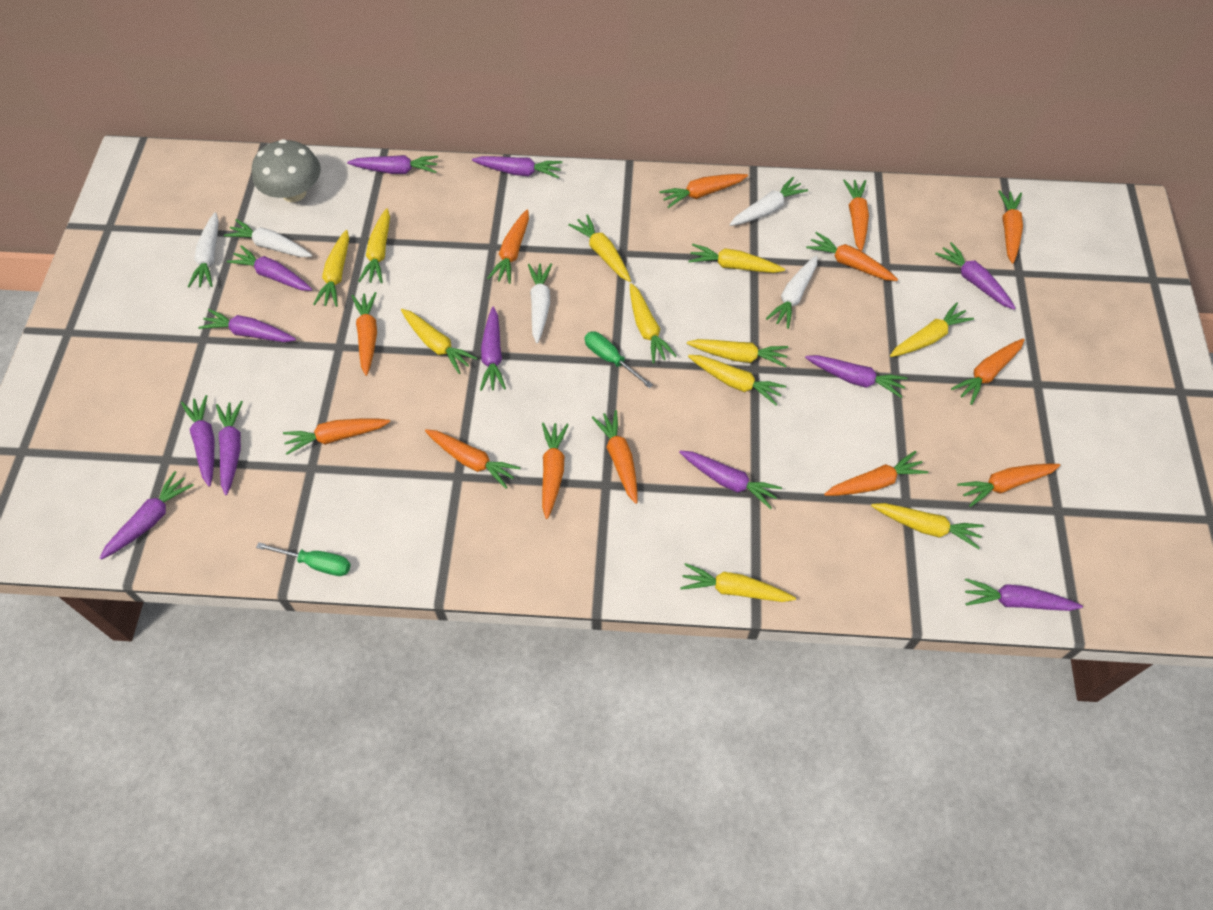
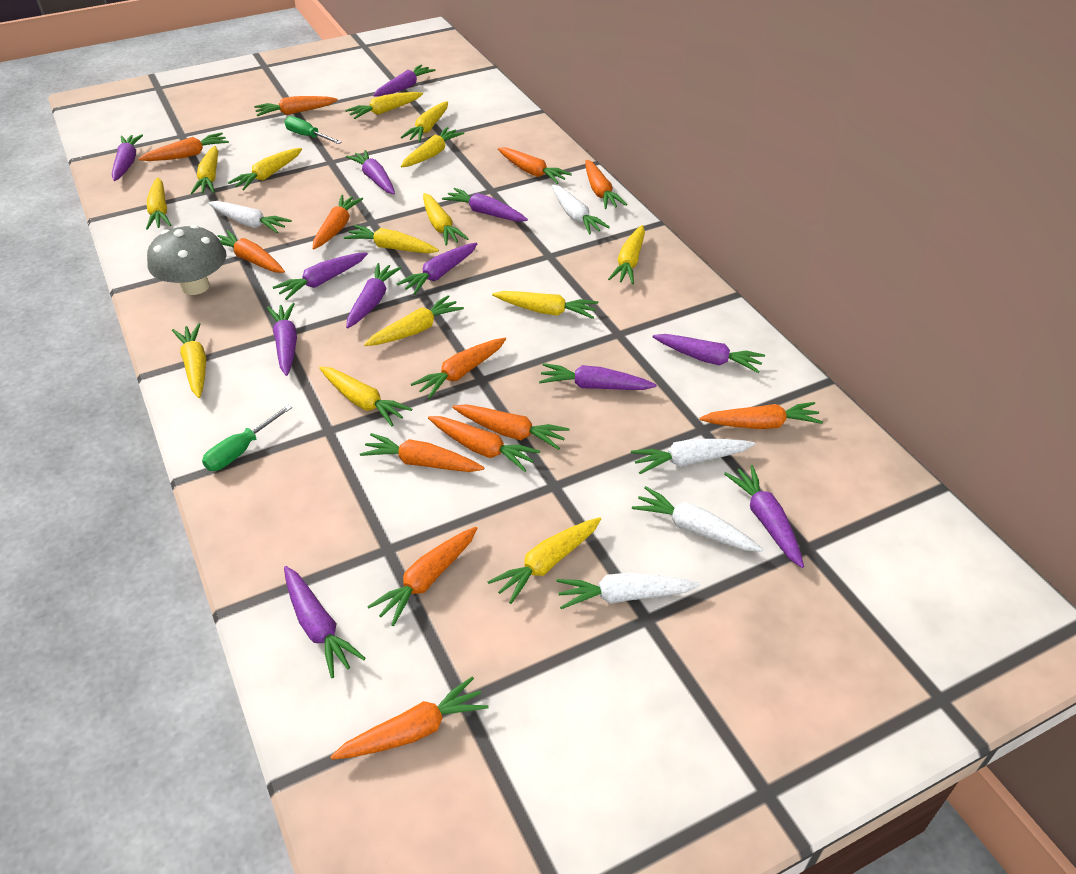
yellow carrot: [313,230,349,307] [358,208,390,283] [401,309,477,374] [568,214,631,282] [630,283,676,364] [680,563,796,602] [687,339,788,367] [688,244,785,273] [688,355,786,405] [871,503,984,549] [890,303,974,357] = 11 -> [146,178,171,230] [172,323,206,398] [191,146,218,194] [228,148,302,190] [319,366,412,426] [344,225,439,253] [346,92,423,119] [364,295,464,346] [401,101,448,142] [401,127,464,167] [423,193,469,245] [488,517,601,604] [492,291,598,319] [608,225,645,284] = 14

